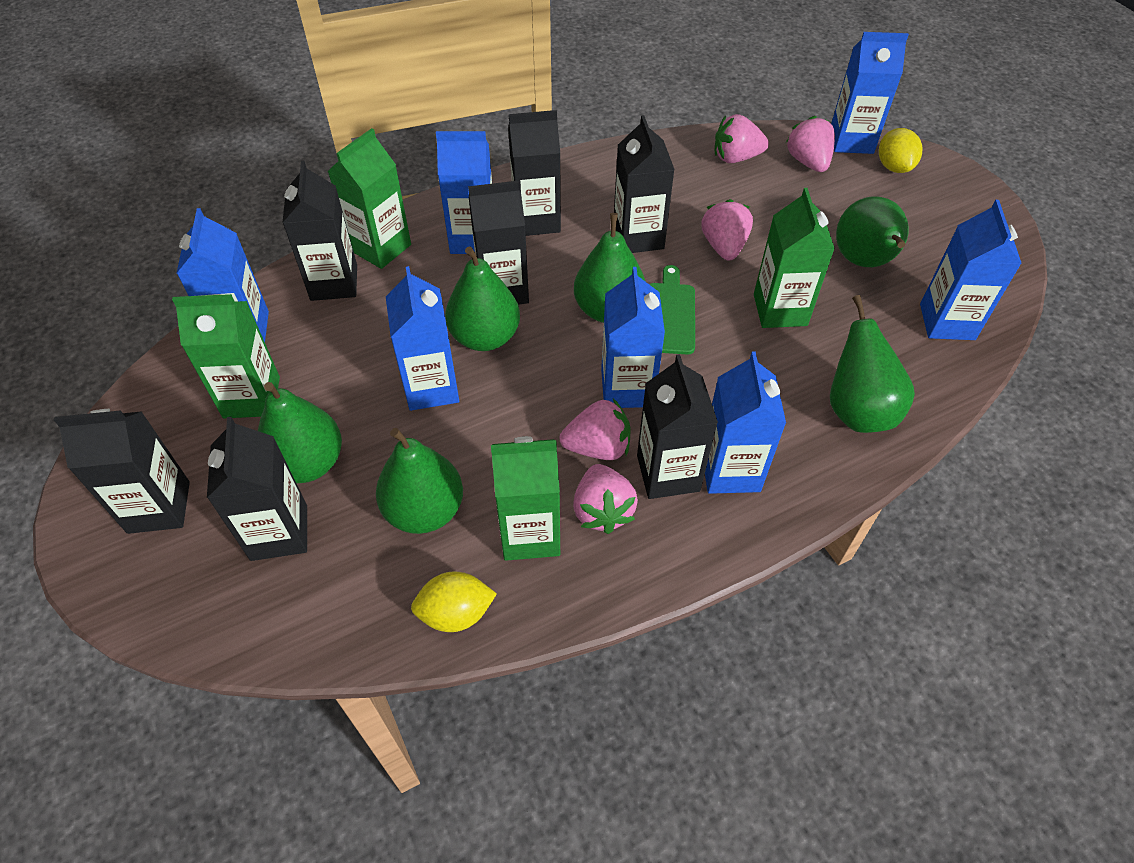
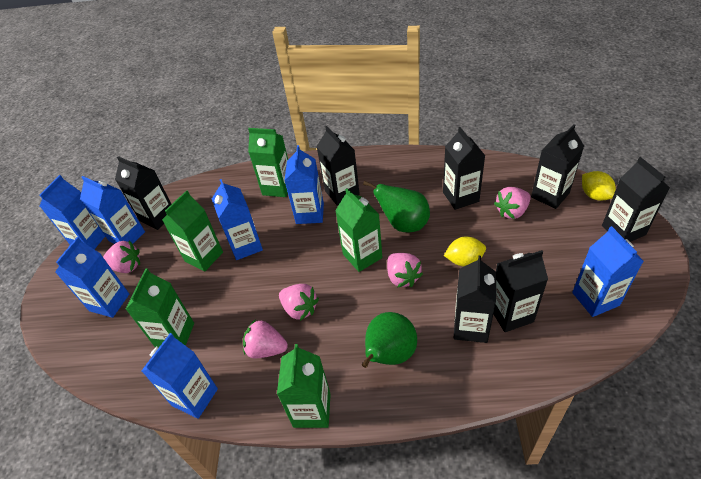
green carton: [172,294,280,418] [328,128,411,269] [491,436,560,561] [754,188,835,328] = 4 -> [126,268,194,347] [162,190,223,272] [248,128,288,197] [277,344,331,428] [335,188,382,272] = 5
green cutting board: [649,265,695,355] = 1 -> none = 0
green pear: [258,382,342,483] [376,428,463,534] [445,246,520,351] [574,213,646,323] [830,295,915,433] [836,196,909,267] = 6 -> [362,312,417,368] [363,181,430,232] = 2

